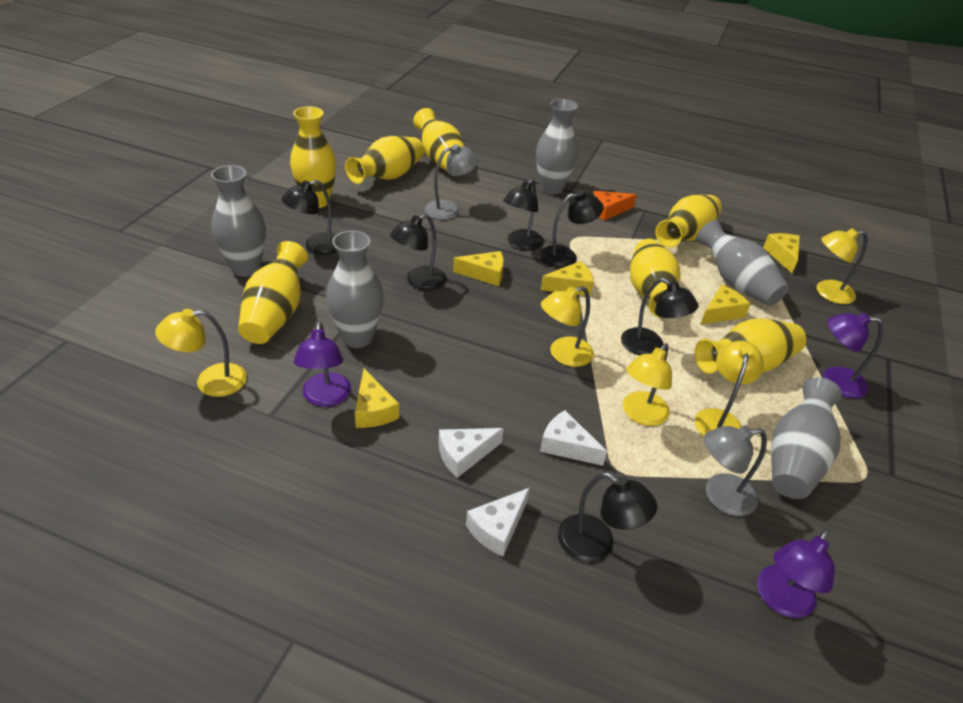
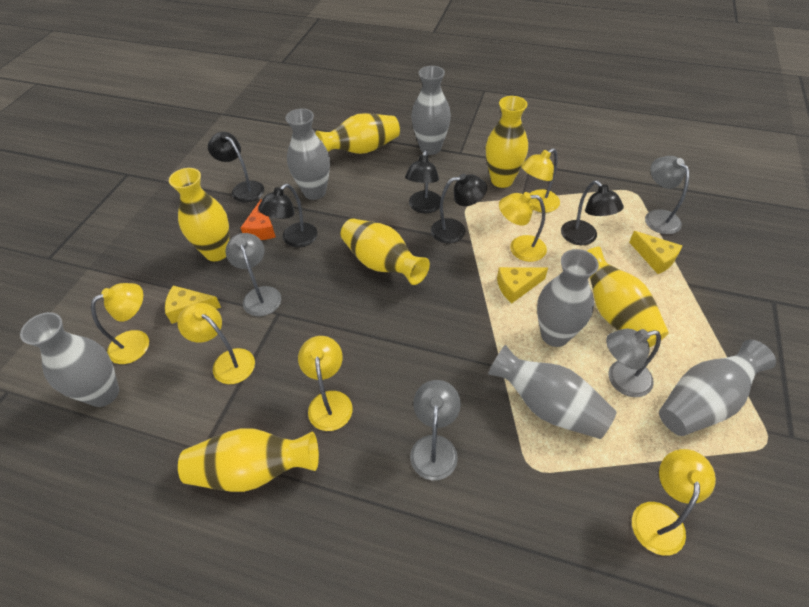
black lamp: [282,180,337,255] [390,214,447,291] [503,179,544,251] [540,190,604,268] [558,472,657,562] [621,278,699,356] = 6 -> [208,132,264,203] [258,184,318,247] [405,150,441,213] [431,174,487,243] [561,180,624,245] = 5
grey lamp: [425,144,479,220] [704,426,767,516] = 2 -> [225,233,281,316] [410,380,461,480] [606,329,661,397] [645,156,689,234] = 4
grey vase: [211,165,266,277] [326,230,384,348] [536,99,578,195] [696,220,789,306] [771,377,842,499] = 5 -> [20,312,119,407] [286,109,330,200] [411,66,451,155] [488,345,617,439] [537,249,599,347] [659,339,776,436] = 6
purple lamp: [294,322,351,407] [757,528,835,618] [823,313,883,398] = 3 -> none = 0
white cheese: [438,428,504,478] [466,488,530,557] [540,410,607,466] = 3 -> none = 0
yellow cheese: [355,369,399,428] [453,251,504,286] [541,261,594,296] [700,285,751,325] [763,233,800,273] = 5 -> [165,286,221,324] [497,267,548,303] [629,231,682,274] = 3
yellow lamp: [155,309,247,397] [541,286,594,367] [623,343,672,426] [695,341,764,437] [817,228,868,304] = 5 -> [91,283,149,364] [177,303,255,384] [298,336,353,431] [499,192,547,262] [521,148,560,213] [632,449,716,556] = 6
yellow vase: [238,241,308,344] [290,106,336,208] [345,136,424,184] [413,108,465,171] [630,239,680,318] [655,195,722,248] [695,319,806,374] = 7 -> [169,168,229,261] [178,428,319,492] [315,113,400,154] [340,218,430,285] [486,96,528,188] [588,247,669,347] = 6

